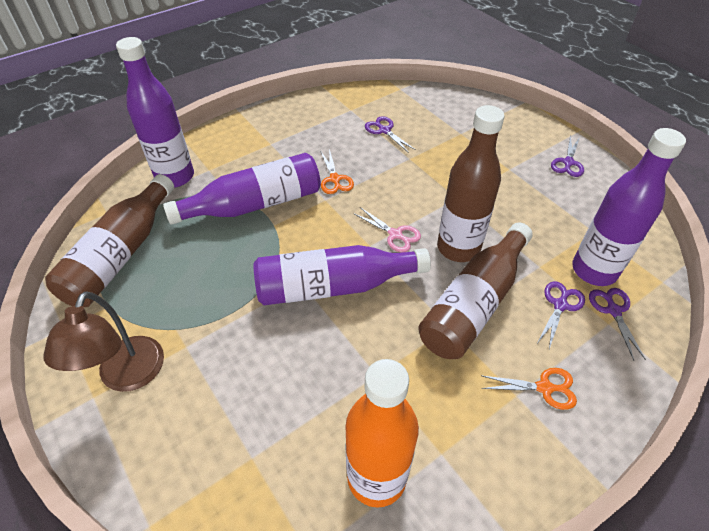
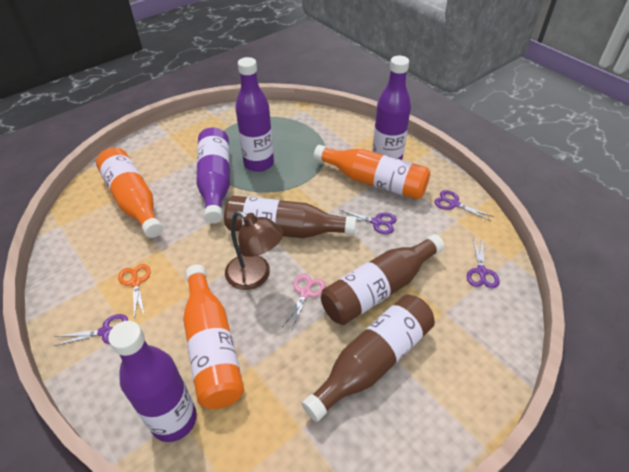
orange bottle: [345,359,419,508] = 1 -> [96,147,163,238] [183,264,244,409] [314,145,430,199] = 3
orange scissors: [320,149,354,194] [482,368,577,410] = 2 -> [118,264,151,320] = 1

